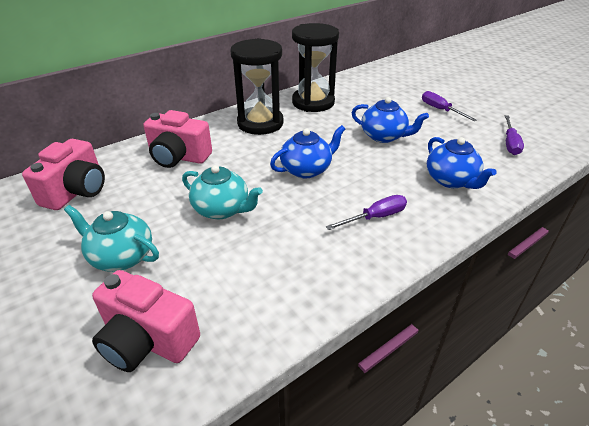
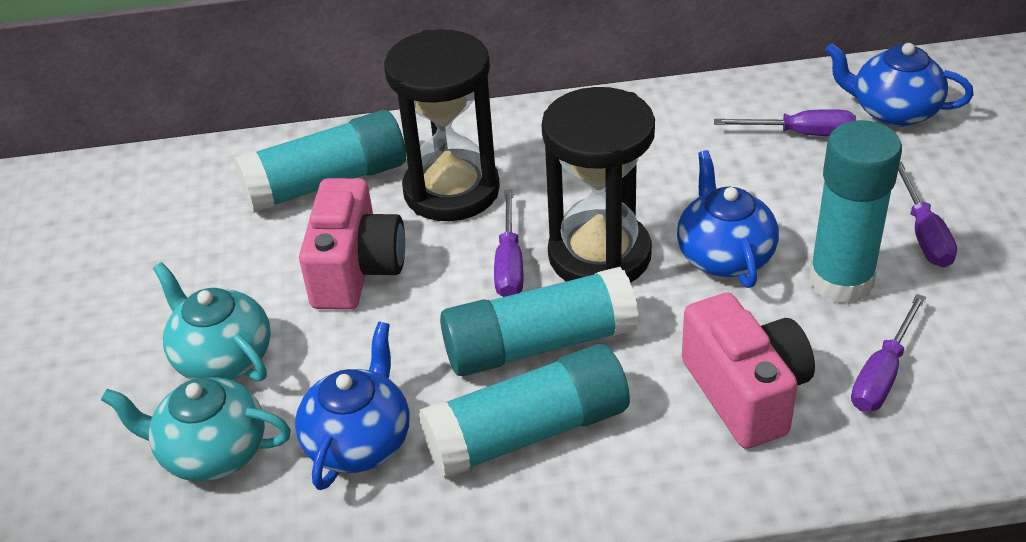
pink camera: [22,139,105,210] [92,270,200,372] [144,110,212,168] = 3 -> [299,178,405,310] [682,293,815,449] = 2
purple screwdriver: [326,195,407,230] [422,91,477,121] [505,115,524,155] = 3 -> [494,190,523,297] [714,109,856,136] [851,294,926,412] [898,162,957,268] = 4
turquoise glue stick: none = 0 -> [234,110,406,213] [419,344,630,479] [440,267,639,376] [809,120,902,304] = 4

